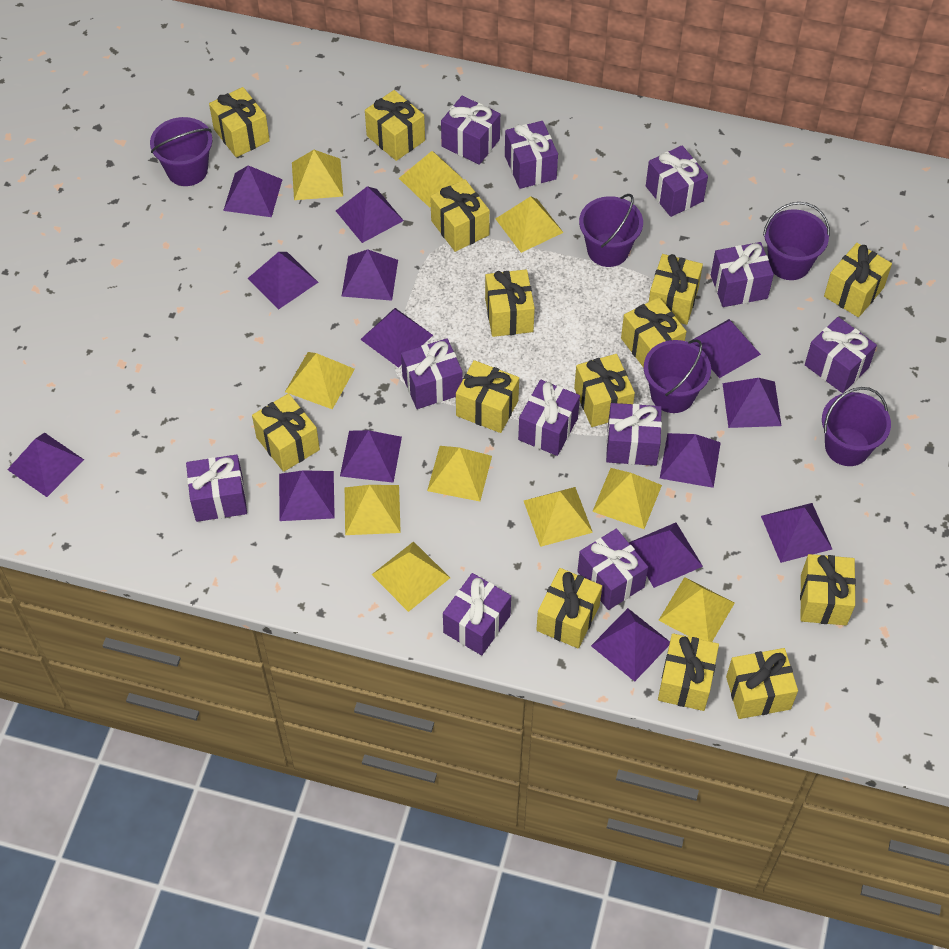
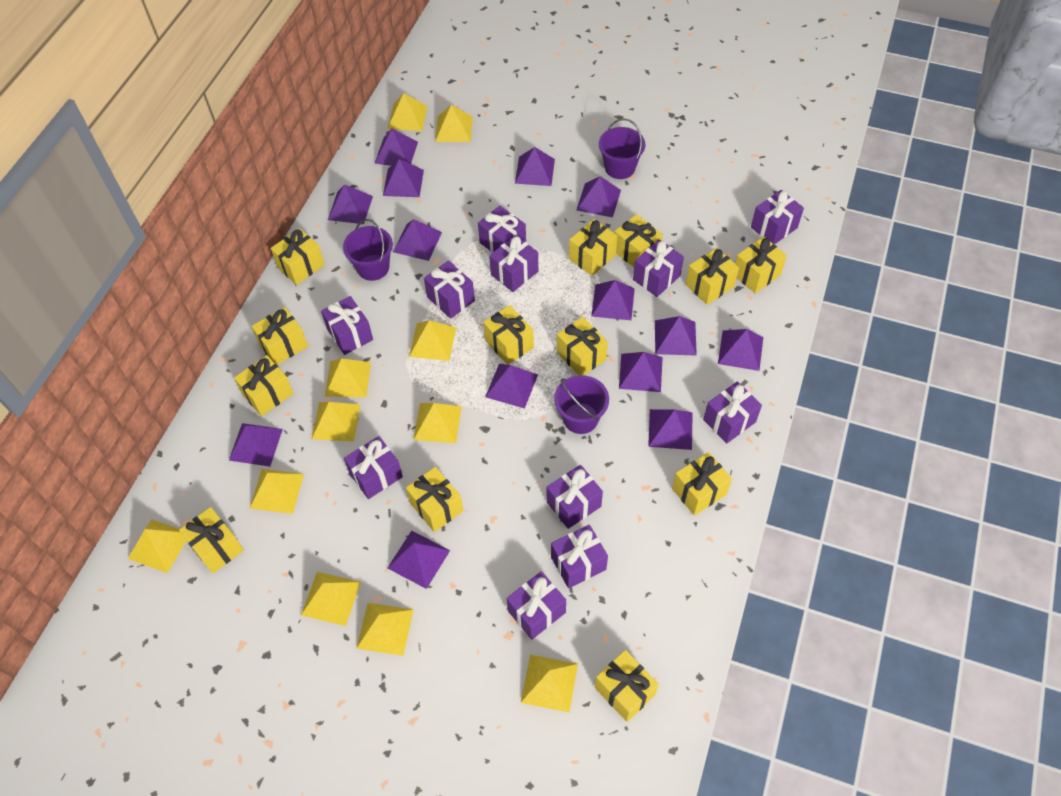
purple bucket: [150,117,212,186] [579,194,643,267] [644,339,711,413] [763,202,830,280] [822,387,891,466] = 5 -> [343,219,393,281] [554,375,609,434] [599,118,645,179] = 3
yellow gift: [209,87,270,157] [252,393,320,472] [365,90,425,161] [430,179,490,252] [456,360,519,433] [485,269,535,337] [536,568,602,649] [574,354,635,427] [621,297,686,368] [649,254,703,325] [658,633,719,711] [726,648,798,719] [800,554,856,625] [824,243,892,317] = 14 -> [179,507,244,573] [234,355,294,416] [251,307,308,365] [270,228,325,285] [406,467,463,532] [483,305,534,365] [557,317,608,375] [569,219,617,276] [595,650,659,722] [614,214,663,267] [672,452,732,516] [686,248,739,305] [735,236,787,294] = 13
yellow pyramid: [285,352,355,409] [292,150,343,200] [345,485,401,535] [372,541,450,612] [399,151,464,208] [427,446,492,501] [496,196,564,253] [524,487,593,547] [592,468,662,529] [658,577,735,642] = 10 -> [128,519,186,573] [250,469,304,514] [301,572,361,626] [312,402,361,441] [325,358,371,397] [356,603,414,656] [387,93,428,131] [409,320,456,361] [413,403,462,443] [435,105,473,142] [521,655,578,712] = 11

